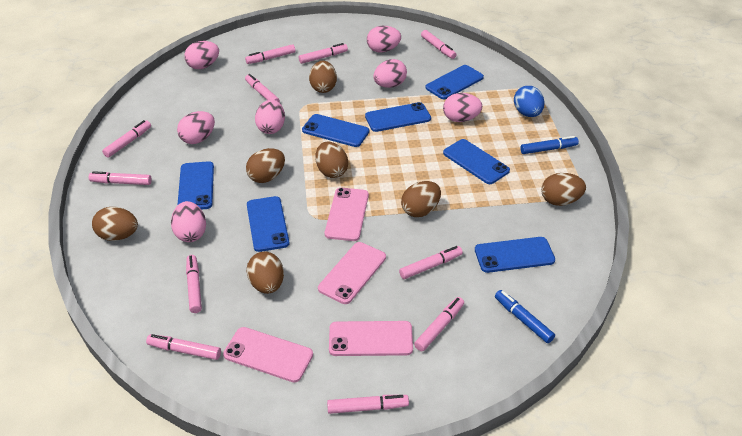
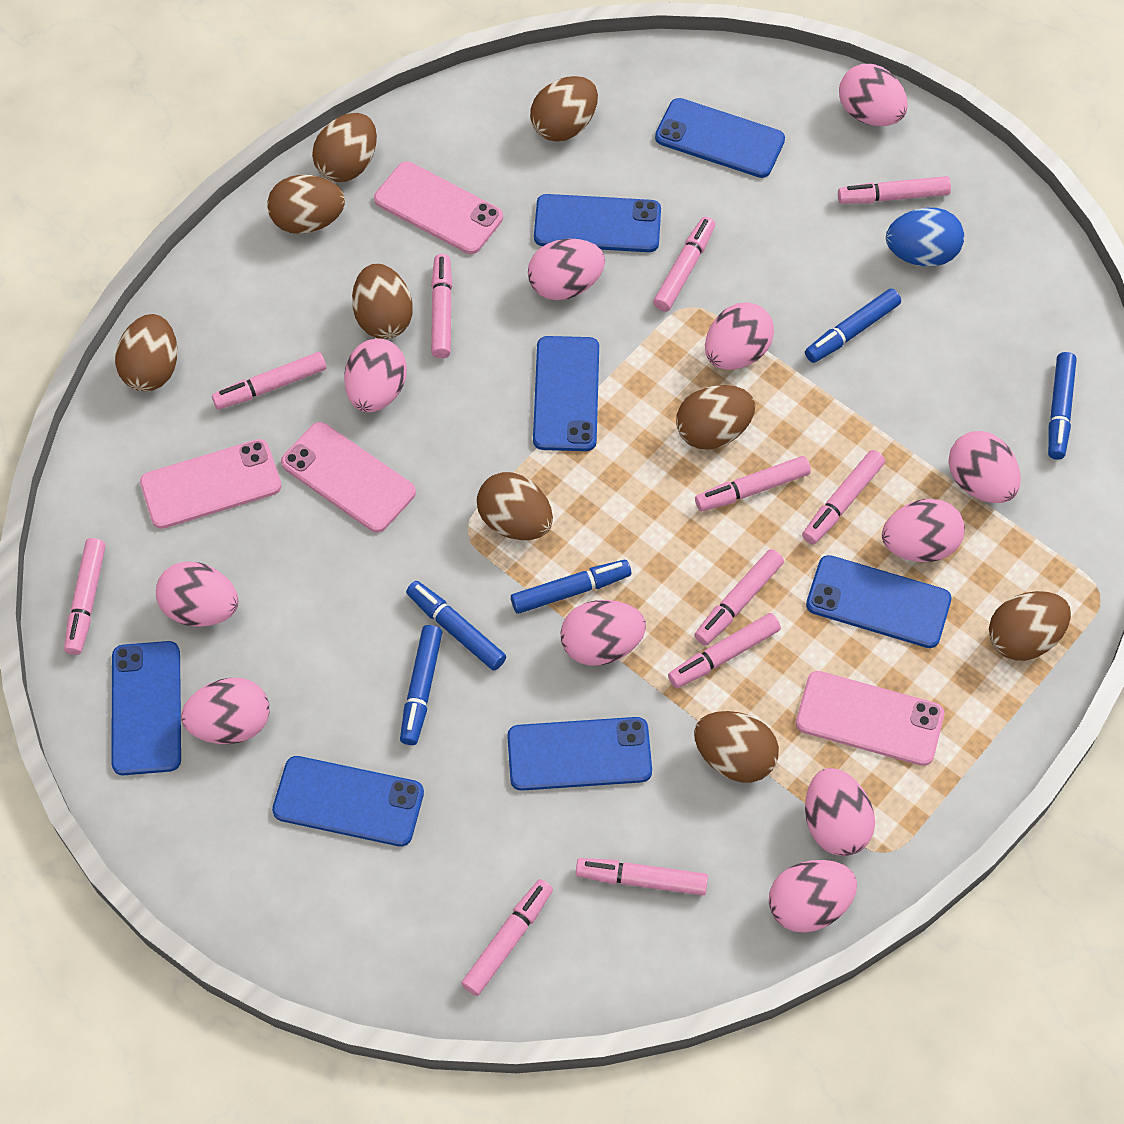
blue marker: [495,290,555,343] [520,136,579,154] = 2 -> [400,625,442,745] [406,581,506,671] [511,560,631,614] [805,288,901,363] [1048,352,1077,460] = 5
brown egg: [92,207,138,241] [246,148,285,183] [247,251,284,294] [309,61,337,93] [316,142,348,178] [401,181,441,217] [541,173,586,206] = 7 -> [115,314,178,391] [267,175,345,234] [312,113,377,182] [352,264,413,339] [477,472,553,540] [530,76,598,142] [676,385,755,450] [694,711,779,783] [989,591,1071,661] = 9
pink egg: [171,201,206,242] [177,111,215,144] [184,41,219,69] [255,100,285,134] [367,26,401,53] [373,59,407,88] [443,93,482,122] = 7 -> [156,562,239,627] [181,678,270,744] [344,339,407,412] [528,239,605,300] [560,600,646,666] [705,302,774,370] [769,860,857,933] [805,768,875,856] [839,64,908,126] [882,499,965,562] [948,431,1021,503] = 11

